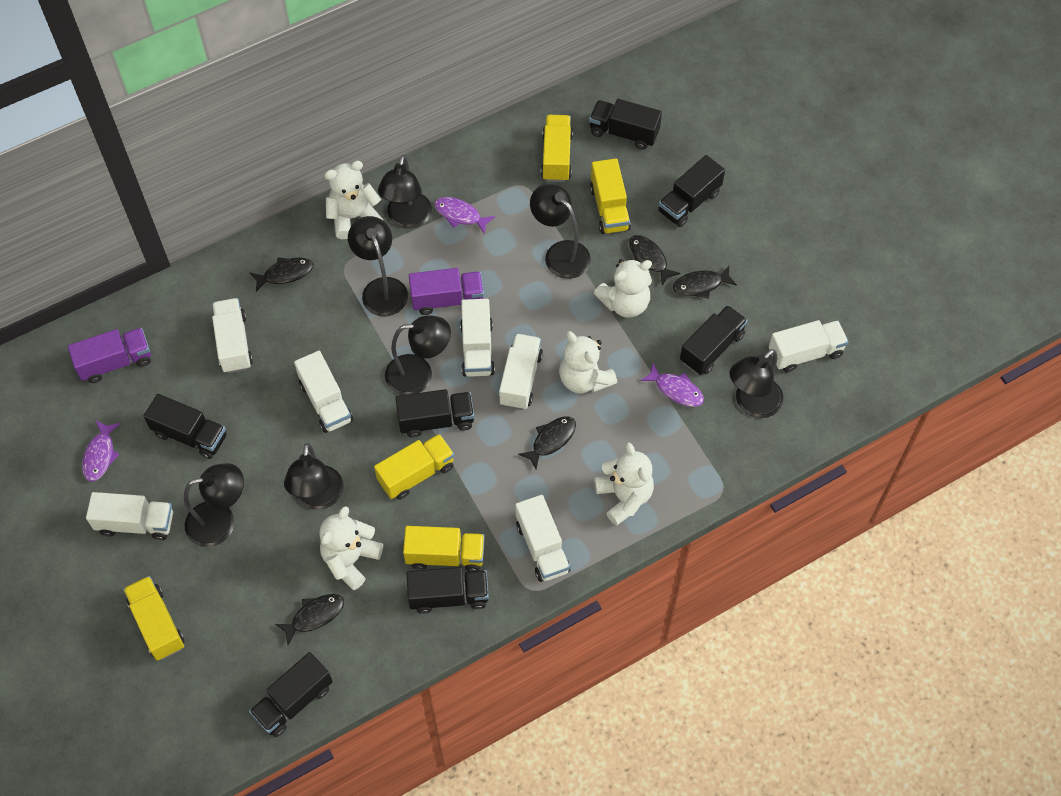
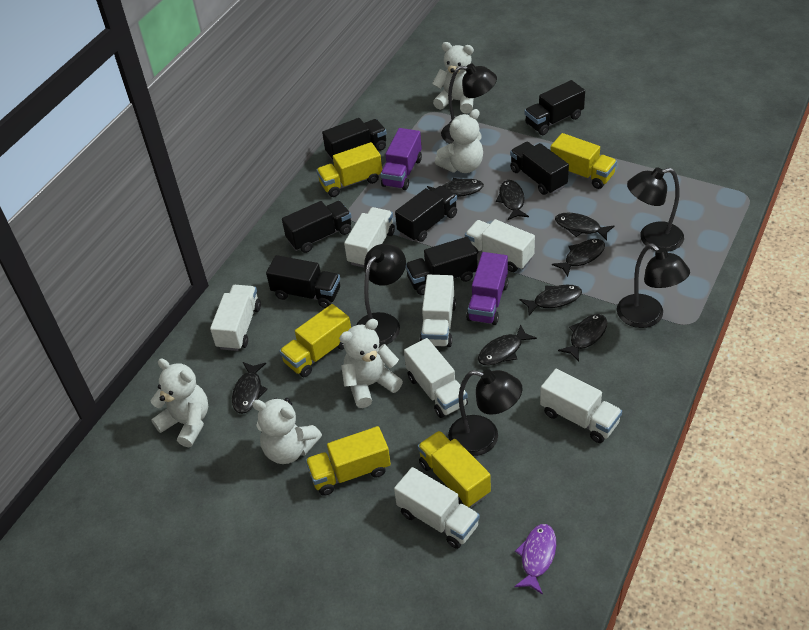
black fish: [250,257,314,292] [275,594,344,645] [518,416,576,469] [629,235,681,285] [673,266,737,299] = 5 -> [232,362,267,414] [427,178,484,197] [478,325,537,365] [496,180,529,220] [520,285,582,315] [552,239,605,277] [555,213,615,241] [558,314,607,362] = 8
black lamp: [184,463,244,547] [284,443,344,510] [348,216,408,316] [378,155,432,229] [385,315,451,395] [530,184,591,279] [729,349,783,418] = 7 -> [356,244,406,347] [441,64,497,144] [448,369,522,456] [617,243,690,328] [627,167,684,252] = 5
purple fish: [82,421,120,482] [434,197,495,234] [640,363,704,407] = 3 -> [514,524,556,595] = 1

